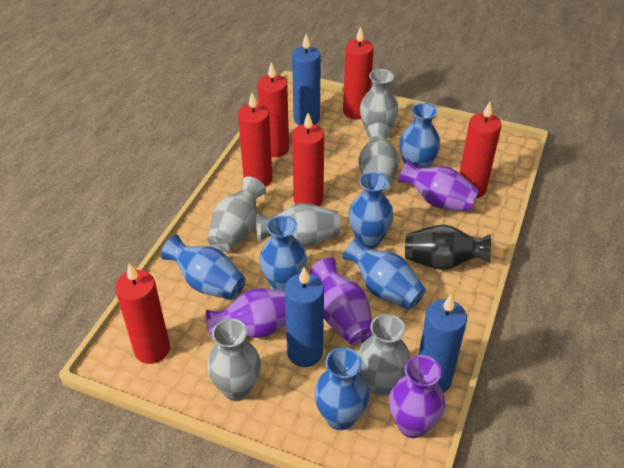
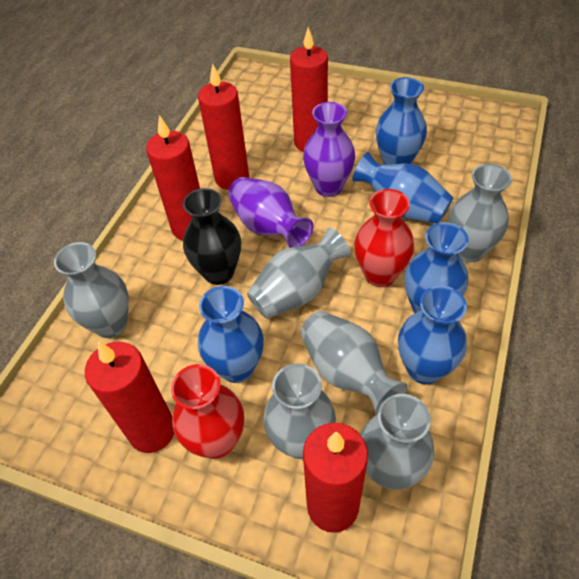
blue candle: [284,267,324,367] [292,34,321,125] [418,295,467,393] = 3 -> none = 0
blue vase: [161,235,246,300] [260,215,307,290] [314,347,370,430] [343,236,426,310] [349,172,394,249] [400,103,440,168] = 6 -> [198,286,264,383] [353,152,453,224] [376,77,427,165] [398,286,467,384] [405,222,469,314] = 5
purple vase: [205,288,286,340] [310,257,373,345] [389,355,445,438] [398,159,479,212] = 4 -> [228,177,313,247] [303,102,355,197] = 2
red candle: [115,263,170,364] [238,93,272,187] [257,62,289,157] [292,113,324,206] [343,26,374,119] [460,102,502,198] = 6 -> [85,341,174,453] [146,115,200,241] [198,64,249,190] [290,27,328,152] [303,423,368,533] = 5
red vase: none = 0 -> [171,364,244,459] [354,189,414,287] = 2

